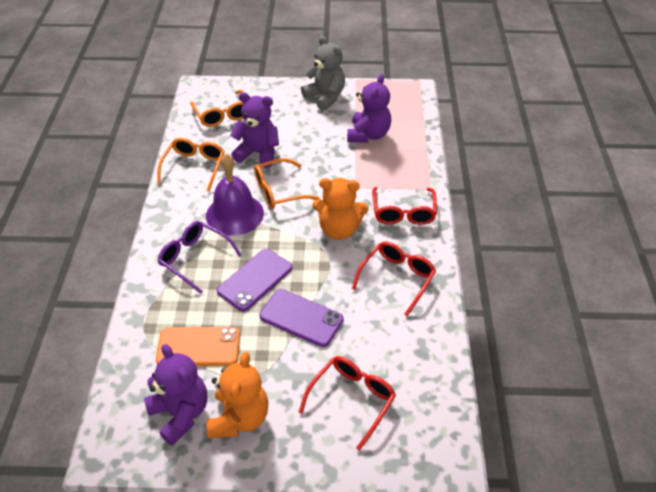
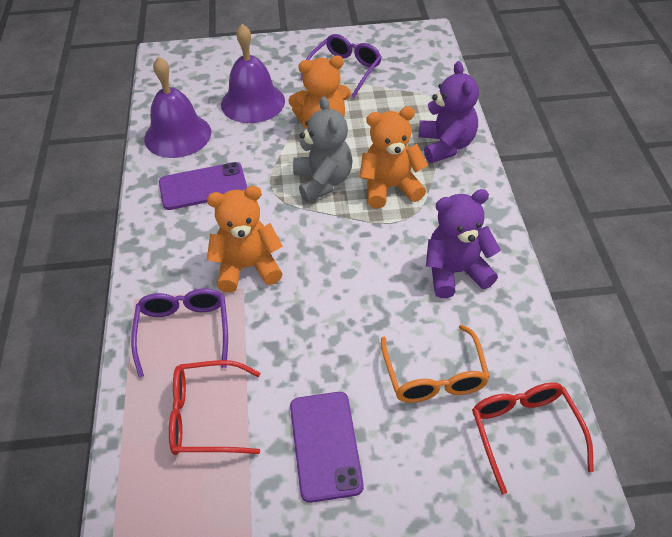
orange glasses: [157,138,225,192] [190,90,244,127] [254,158,320,209] = 3 -> [381,325,490,403] = 1
orange phone: [156,327,240,366] = 1 -> none = 0
orange teddy bear: [207,352,269,438] [312,178,369,240] = 2 -> [207,186,283,292] [288,55,351,128] [360,106,428,209] = 3
purple bell: [206,153,264,236] = 1 -> [144,56,211,158] [221,24,285,123] = 2
purple glasses: [158,221,242,294] = 1 -> [131,288,228,377] [300,34,382,98] = 2
purple teddy bear: [144,344,207,446] [230,92,279,168] [347,74,391,143] = 3 -> [418,61,479,163] [426,189,501,298] = 2
red glasses: [299,356,396,451] [352,241,436,316] [372,187,437,225] = 3 -> [169,360,260,455] [472,382,594,494] = 2

